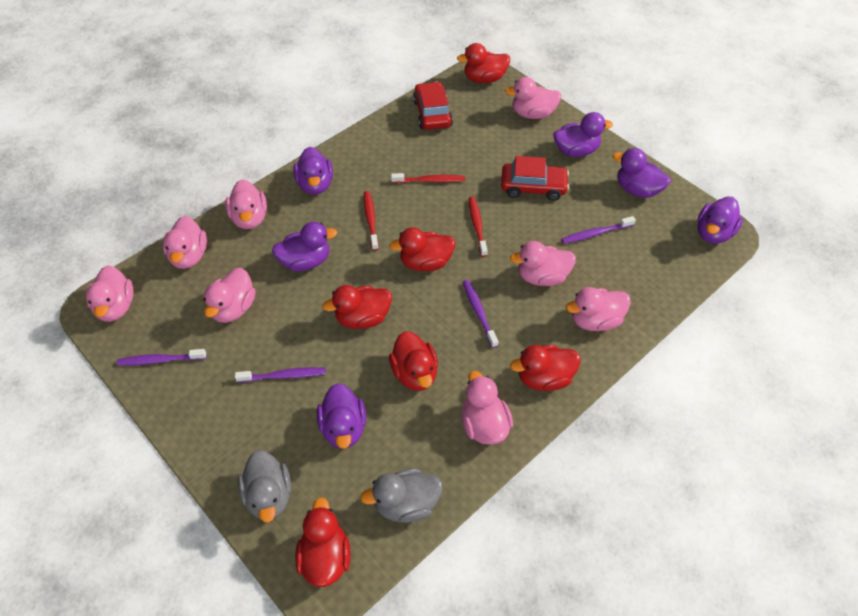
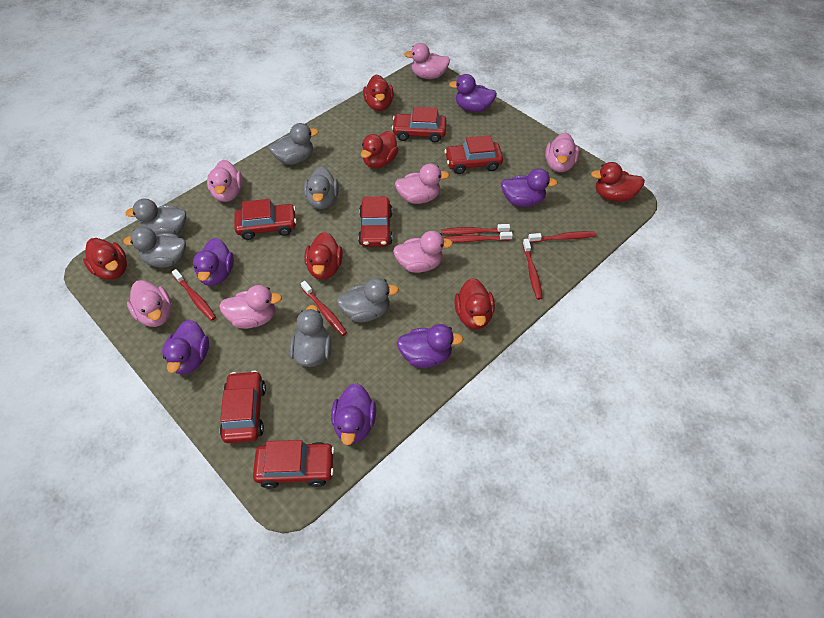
grey duck: [238,450,291,522] [360,469,442,523] = 2 -> [123,227,186,268] [126,199,186,236] [269,123,319,165] [289,305,332,367] [304,166,339,209] [336,278,399,322] = 6
pink duck: [86,265,134,322] [163,216,207,269] [203,268,256,323] [225,180,267,229] [461,371,513,445] [505,77,561,119] [510,241,576,286] [566,287,631,331] = 8 -> [127,280,171,327] [207,160,243,202] [219,285,282,329] [393,231,453,273] [395,164,449,204] [404,43,450,79] [545,133,579,172] = 7
purple toothbrush: [117,349,206,366] [235,367,326,382] [463,280,498,348] [561,216,636,244] = 4 -> none = 0
red car: [413,82,453,130] [501,156,569,201] = 2 -> [220,371,266,443] [234,199,297,240] [253,440,335,489] [358,196,392,247] [392,107,446,142] [444,135,503,174] = 6
red toothbrush: [364,191,379,251] [391,173,465,183] [469,196,488,257] = 3 -> [172,269,216,321] [301,281,347,336] [441,224,510,235] [443,232,513,243] [523,239,543,300] [528,231,596,243] = 6

